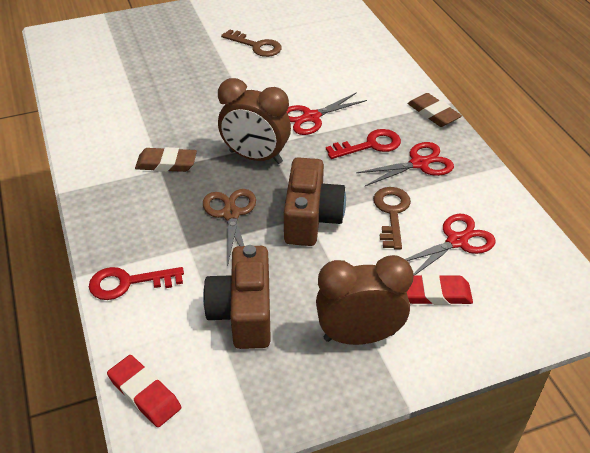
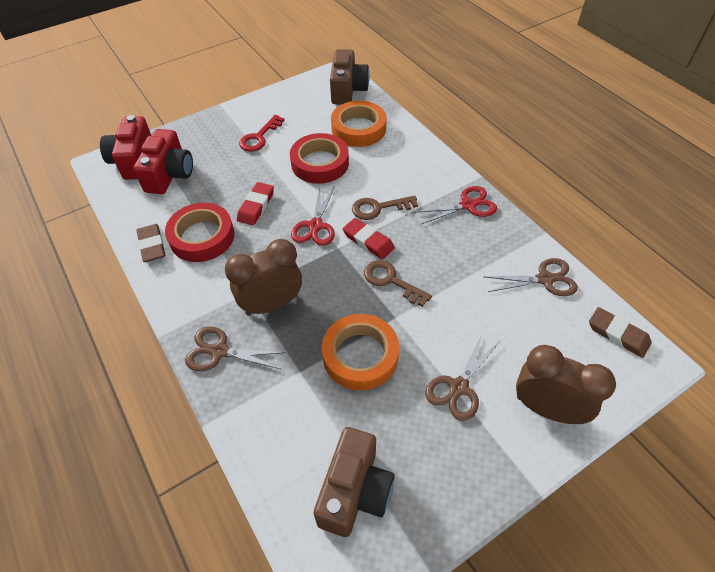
brown scissors: [203,189,256,263] = 1 -> [185,326,286,371] [425,334,500,421] [485,258,578,296] = 3
orange tape: none = 0 -> [322,314,399,390] [331,101,387,147] = 2
red camera: none = 0 -> [100,115,151,180] [134,129,193,194] = 2
red key: [89,267,184,300] [326,129,401,159] = 2 -> [239,115,284,152] = 1
red scissors: [287,92,367,135] [356,142,454,186] [405,214,496,276] = 3 -> [291,186,335,246] [414,186,497,224] = 2
red tape: none = 0 -> [165,203,234,262] [290,133,349,184] = 2

